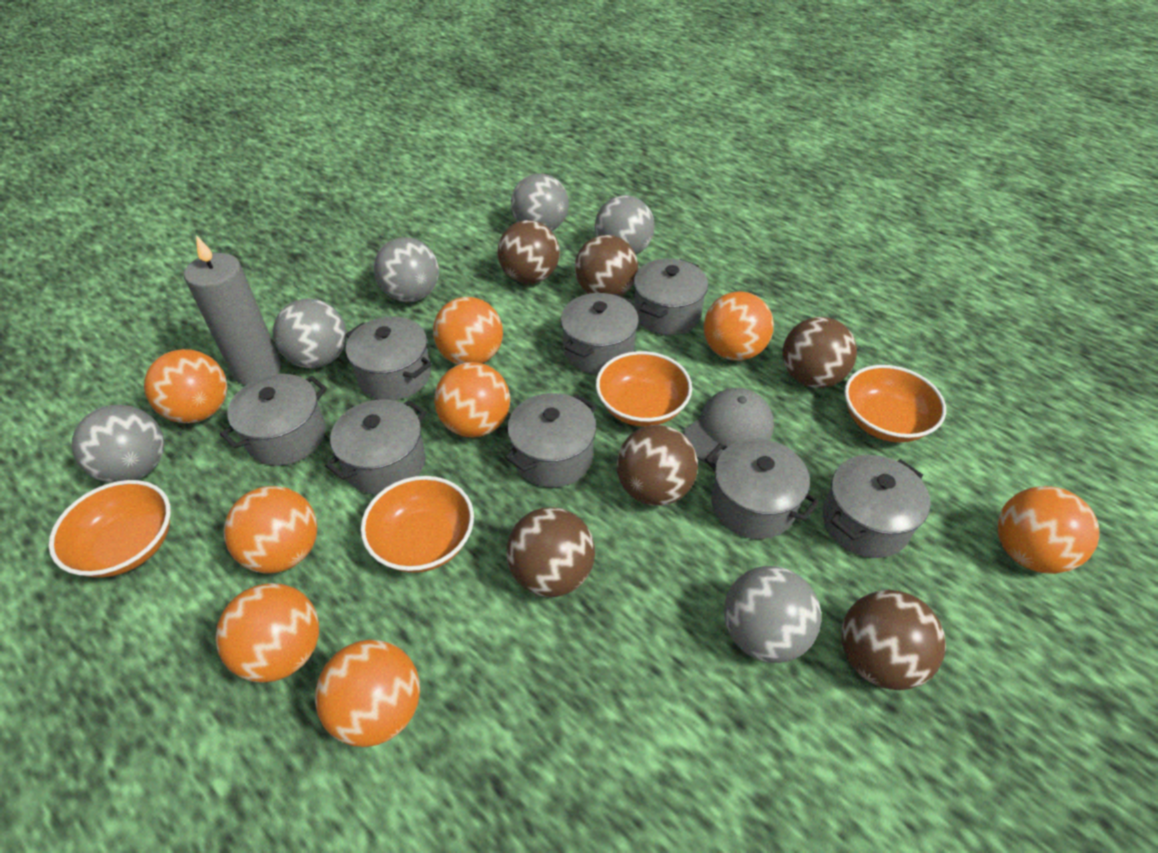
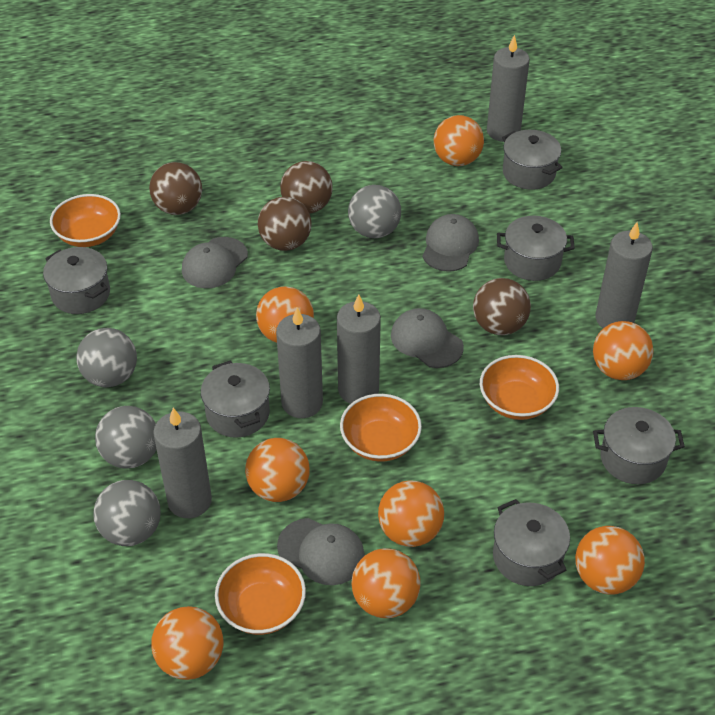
brown ball: [498,220,560,284] [506,507,595,597] [575,235,638,296] [617,425,698,506] [782,317,857,388] [841,590,946,690] = 6 -> [149,162,202,215] [258,197,311,251] [280,161,333,214] [473,278,531,335] = 4
grey ball: [72,405,164,483] [273,298,347,368] [374,237,439,302] [511,173,569,231] [595,196,655,255] [724,566,821,663] = 6 -> [76,328,137,387] [93,480,160,546] [95,406,156,469] [348,185,401,238] = 4
grey candle: [184,235,281,385] = 1 -> [153,408,212,518] [276,307,323,418] [337,294,381,404] [487,35,530,142] [595,222,653,328] = 5
grey cap: [684,388,774,464] = 1 -> [182,237,248,288] [277,518,365,585] [391,308,464,368] [422,214,479,272] = 4
grey pot: [220,374,327,466] [325,399,427,495] [346,317,432,401] [505,393,597,488] [561,293,639,374] [634,259,708,335] [705,438,819,539] [823,455,931,558] = 8 -> [43,247,110,314] [201,360,270,438] [493,499,570,586] [497,216,575,281] [502,130,563,190] [593,407,685,484] = 6

